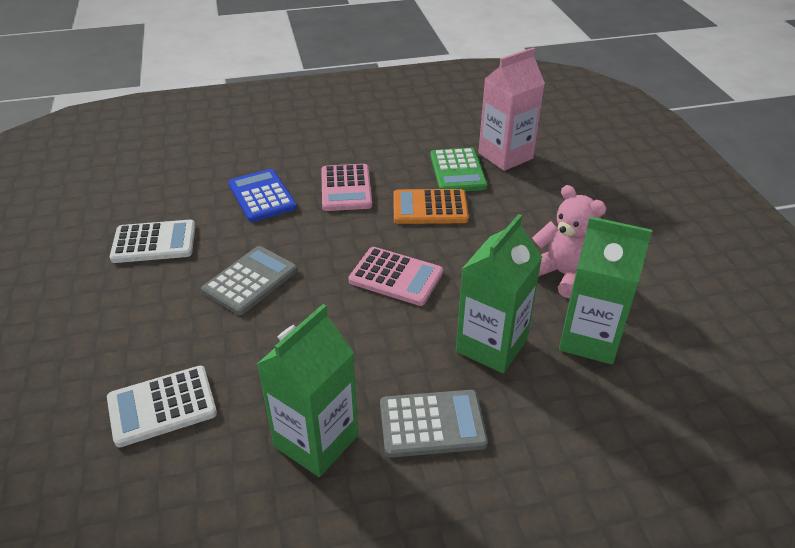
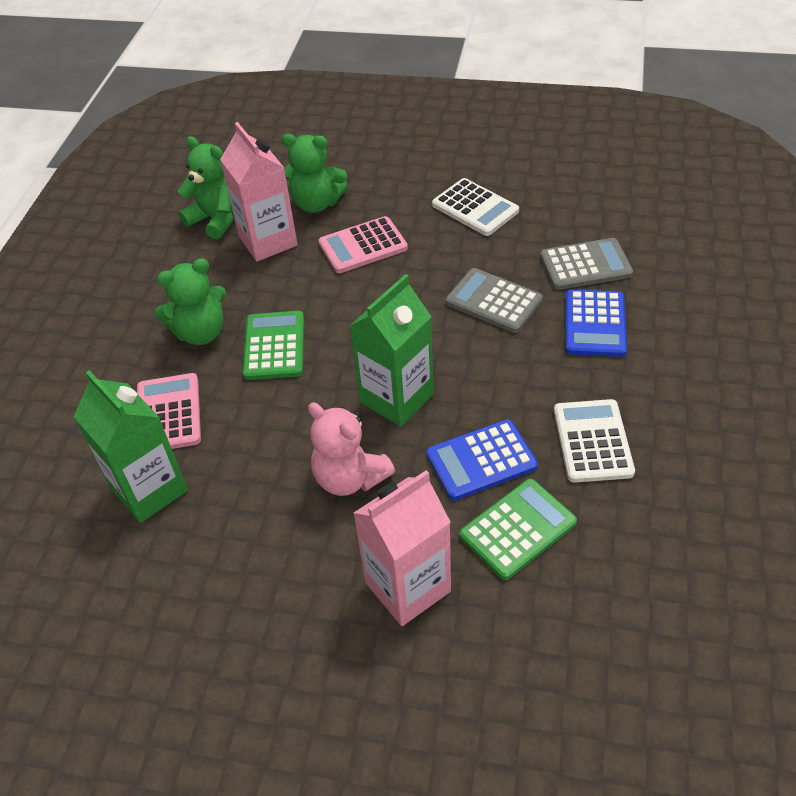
blue calculator: [228,169,297,222] = 1 -> [426,419,538,500] [566,289,627,357] = 2
green calculator: [430,148,487,191] = 1 -> [243,311,304,380] [460,479,577,580] = 2
green carton: [257,304,358,477] [456,214,542,373] [559,216,652,364] = 3 -> [73,371,188,523] [350,274,434,427] = 2
green teddy bear: none = 0 -> [155,258,226,345] [178,136,234,239] [282,134,347,213] = 3
orange calculator: [393,189,469,224] = 1 -> none = 0
pink carton: [478,47,545,171] = 1 -> [220,122,298,261] [354,470,451,626] = 2

